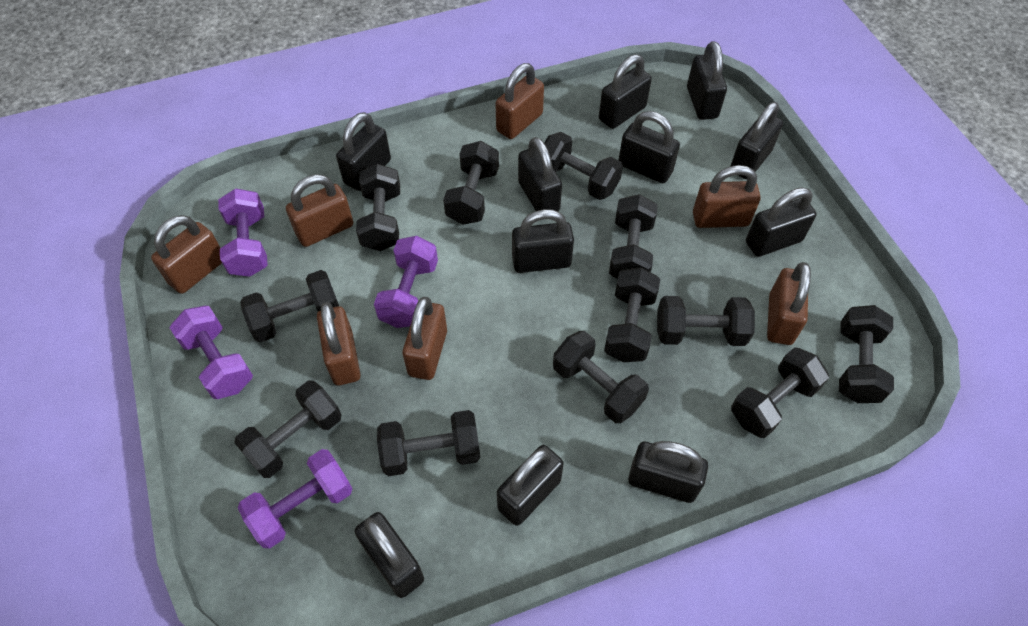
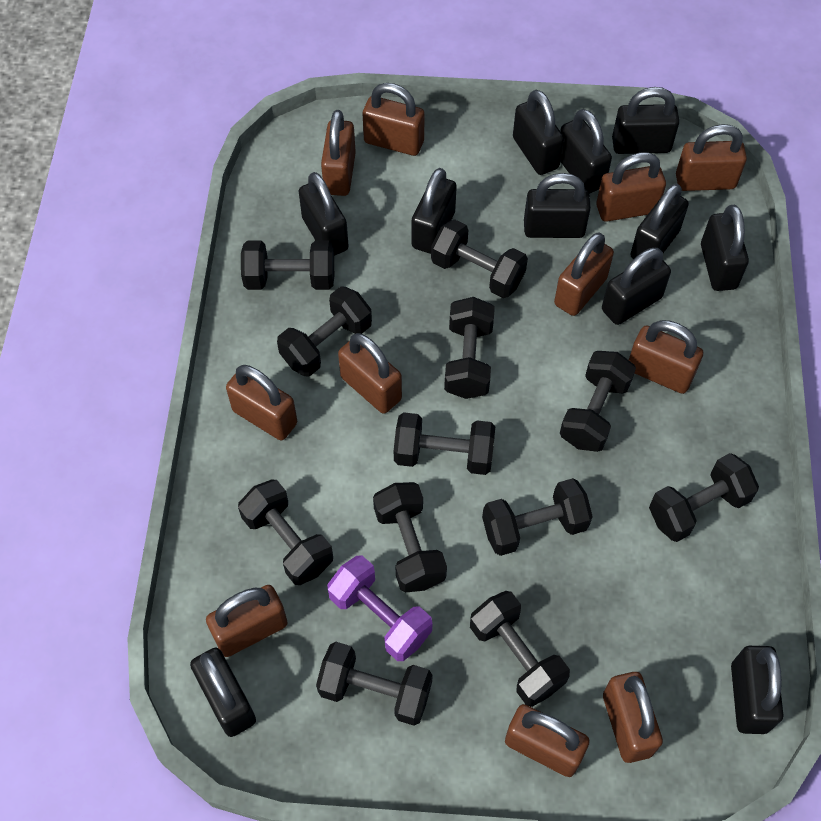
brown padlock: [151,215,222,294] [286,174,353,247] [317,302,361,385] [402,297,447,380] [495,63,544,139] [693,165,761,228] [767,262,811,345] = 7 -> [206,585,287,657] [226,365,297,440] [321,110,356,196] [338,333,402,414] [363,83,425,156] [505,704,590,777] [554,232,614,316] [596,152,666,222] [603,672,663,763] [629,320,703,394] [676,124,747,191] = 11
purple dumbbell: [169,306,253,399] [218,188,268,277] [238,449,353,549] [374,236,438,328] = 4 -> [327,556,432,661] = 1

